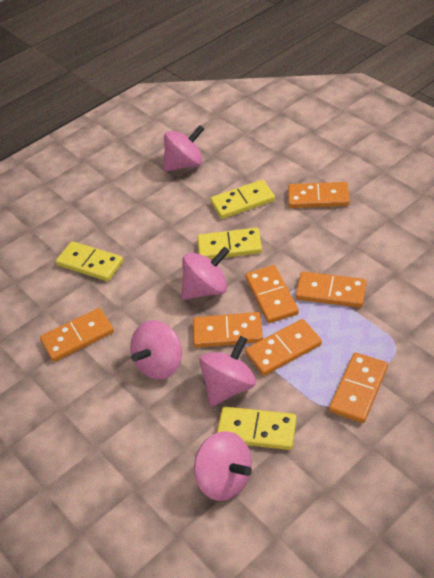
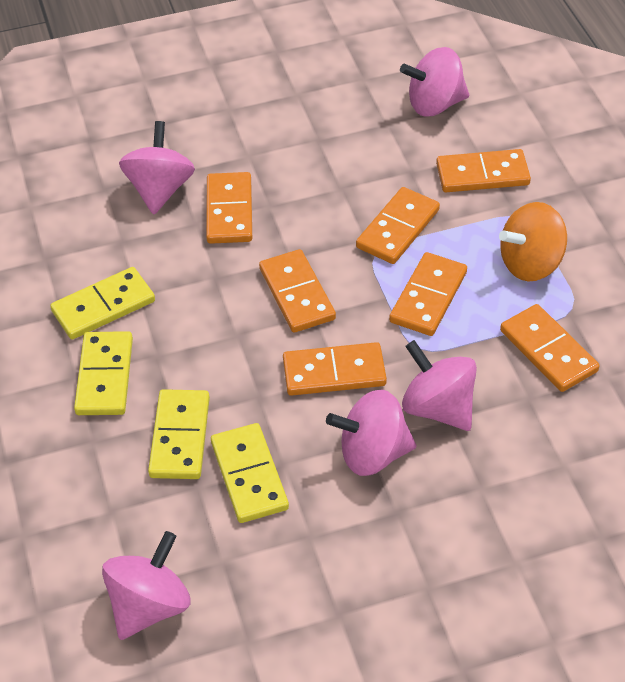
orange spinning top: none = 0 -> [499,202,567,281] = 1

